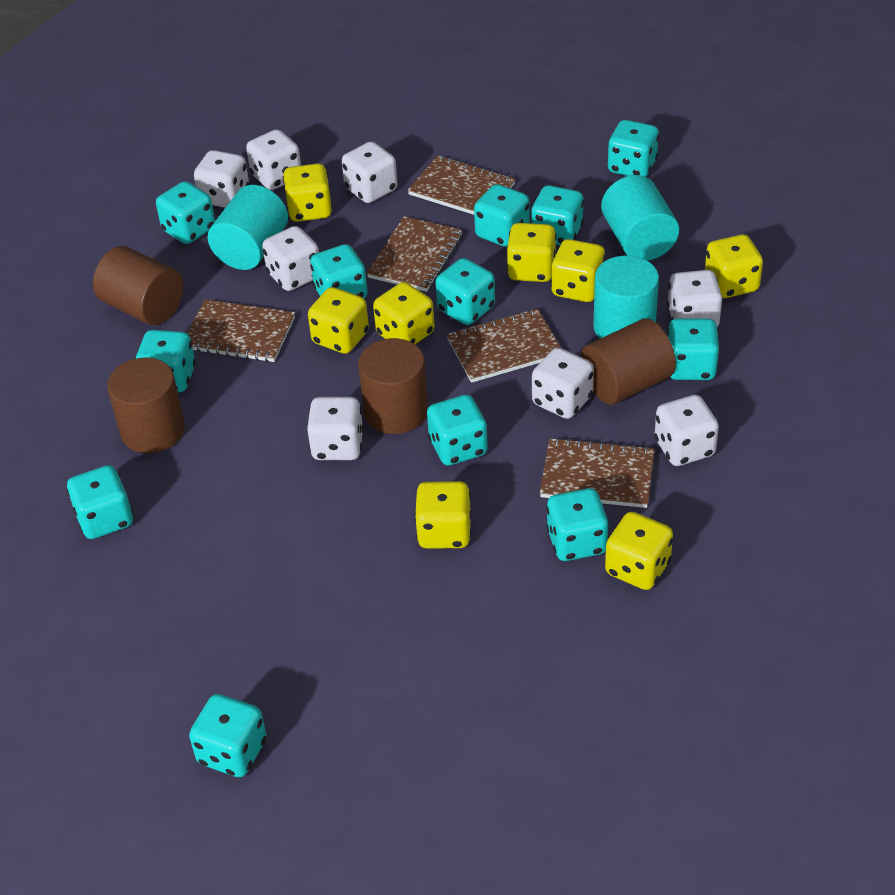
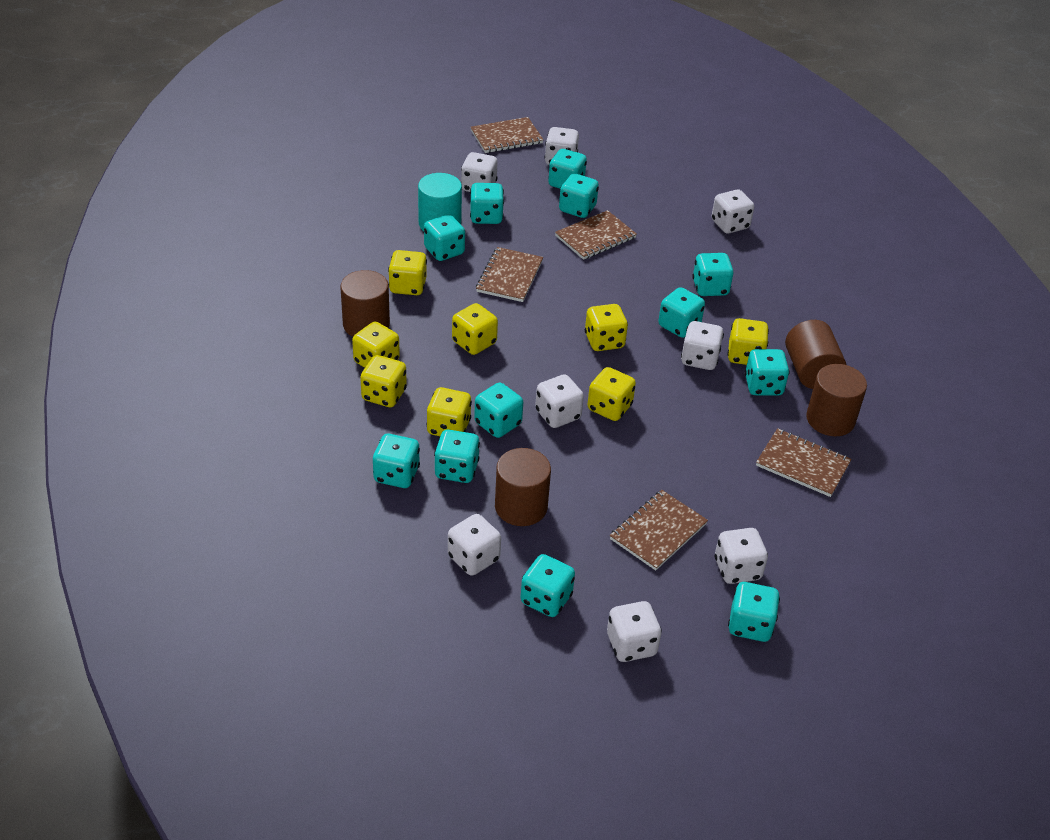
turquoise cylinder: [208,185,288,270] [593,256,659,339] [601,175,679,261] = 3 -> [418,173,462,231] = 1

